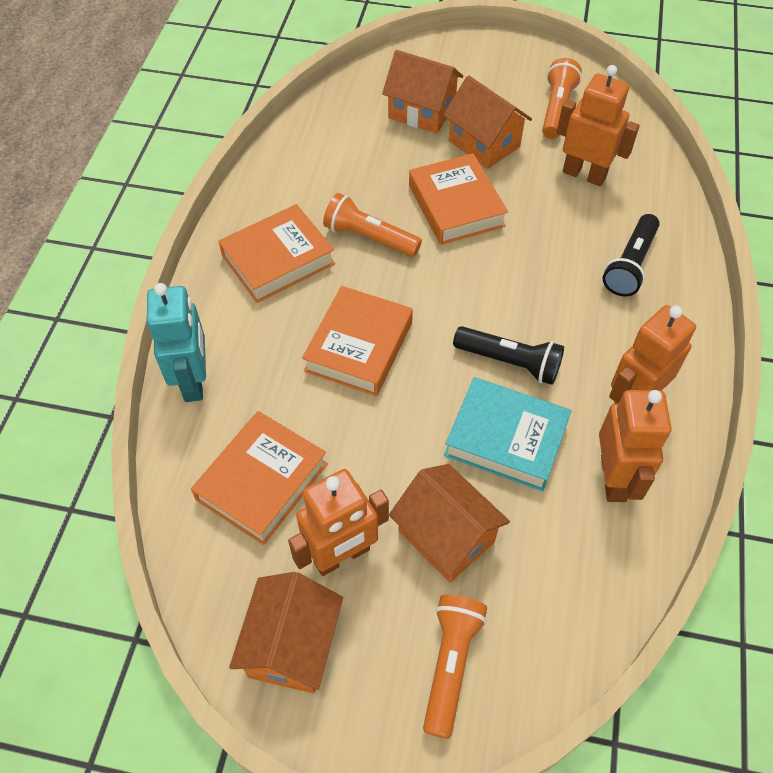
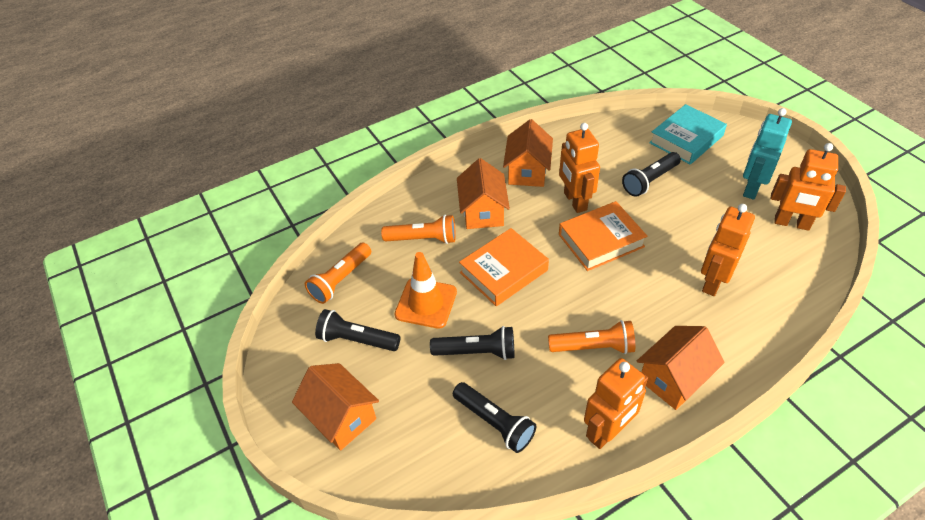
black flashlight: [453,326,564,385] [602,214,660,297] = 2 -> [315,309,400,351] [430,326,514,360] [453,382,536,453] [622,152,681,197] = 4
orange book: [191,411,328,545] [218,204,335,303] [302,286,413,396] [409,153,508,245] = 4 -> [459,228,549,306] [559,201,647,271] = 2
orange traffic cone: none = 0 -> [395,252,457,329] = 1

